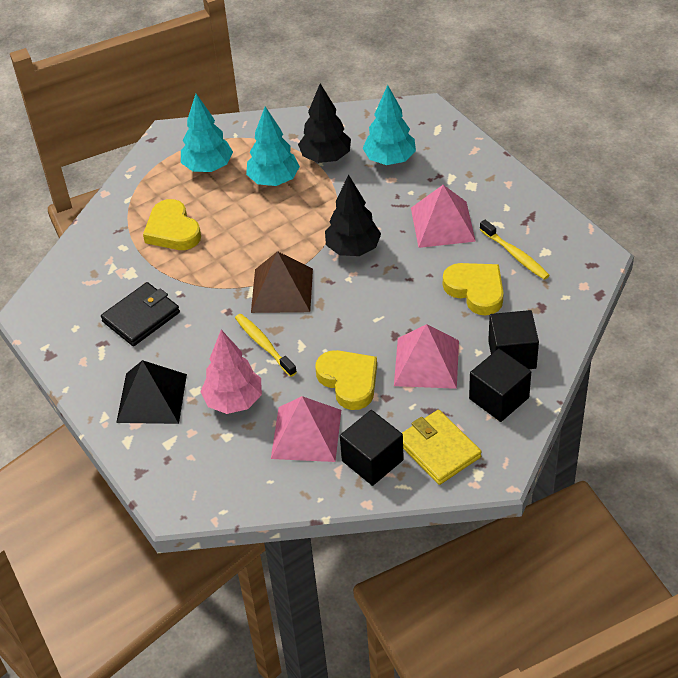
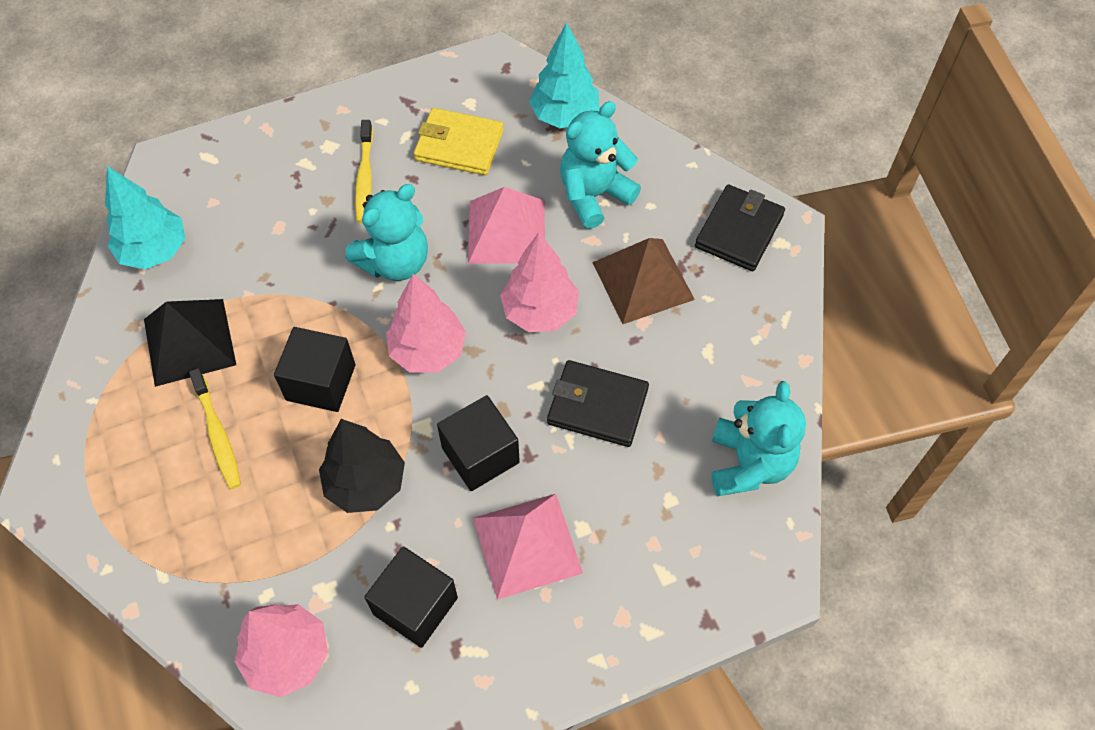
black tree: [298,84,351,163] [325,175,381,256] = 2 -> [319,419,405,513] = 1
black wallet: [101,282,180,346] = 1 -> [547,360,649,447] [695,185,785,271] = 2
pink pyramid: [271,396,341,462] [394,324,459,389] [411,185,476,248] = 3 -> [468,187,545,264] [473,494,583,600] = 2
pink tree: [200,330,262,414] = 1 -> [234,604,328,697] [386,274,466,373] [500,232,579,332] = 3
turquoise teddy bear: none = 0 -> [345,184,428,281] [560,101,641,229] [712,381,806,496] = 3
turquoise tree: [181,94,233,172] [246,106,300,186] [362,85,416,165] = 3 -> [105,166,185,269] [529,22,600,128] = 2
yellow heart: [143,199,201,250] [316,350,377,410] [443,263,504,316] = 3 -> none = 0

